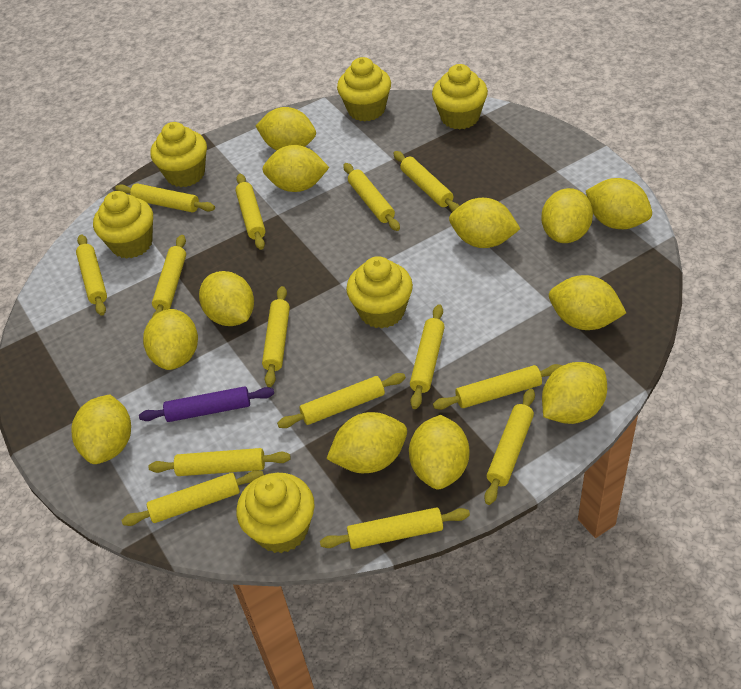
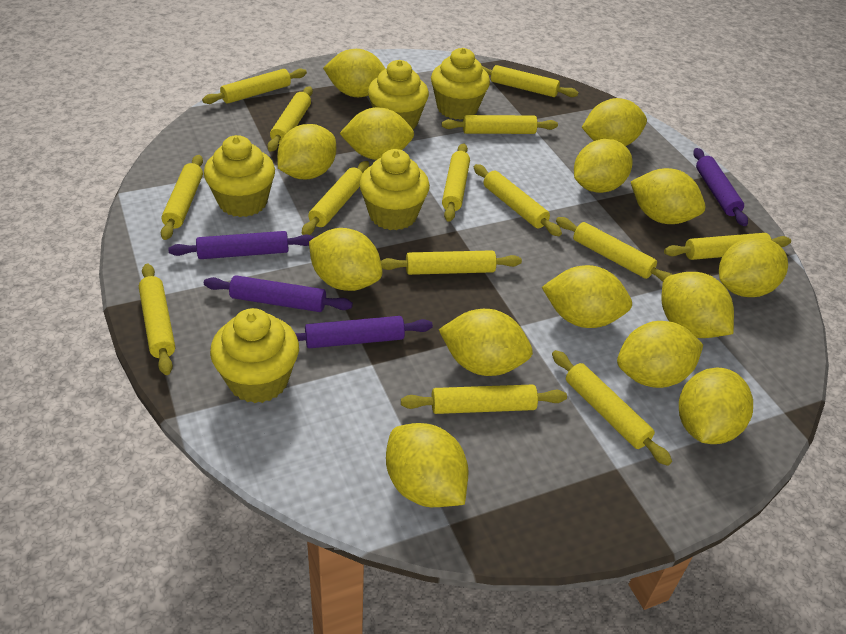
purple rolling pin: [139,386,274,422] = 1 -> [168,231,315,259] [204,275,353,312] [295,316,433,348] [693,148,748,226] = 4
yellow cupcake: [93,191,153,259] [151,122,207,187] [236,473,315,553] [337,57,391,121] [346,256,413,329] [432,64,488,130] = 6 -> [204,135,275,217] [210,308,299,403] [359,149,430,230] [368,60,429,129] [431,48,490,120] = 5
yellow lemon: [72,395,131,464] [143,309,198,370] [199,271,254,326] [256,107,316,150] [262,145,329,192] [326,412,407,473] [409,415,470,489] [449,198,521,248] [541,188,593,243] [542,362,607,424] [549,275,626,330] [586,178,652,229] = 12 -> [277,124,336,179] [309,228,382,291] [323,49,385,97] [339,107,414,160] [386,423,469,507] [439,309,533,376] [542,265,632,328] [574,139,632,193] [582,98,647,146] [617,321,703,388] [631,168,705,224] [662,272,734,338] [679,367,753,444] [719,237,788,297] = 14

